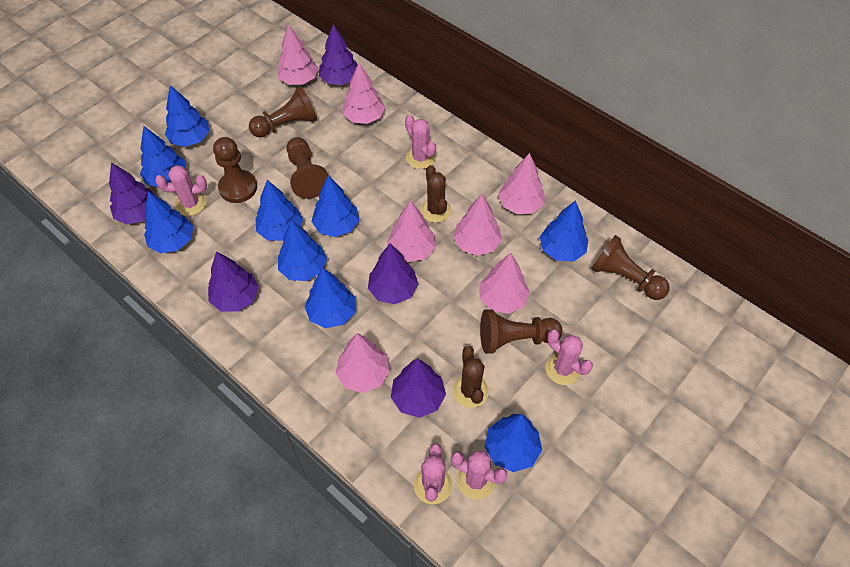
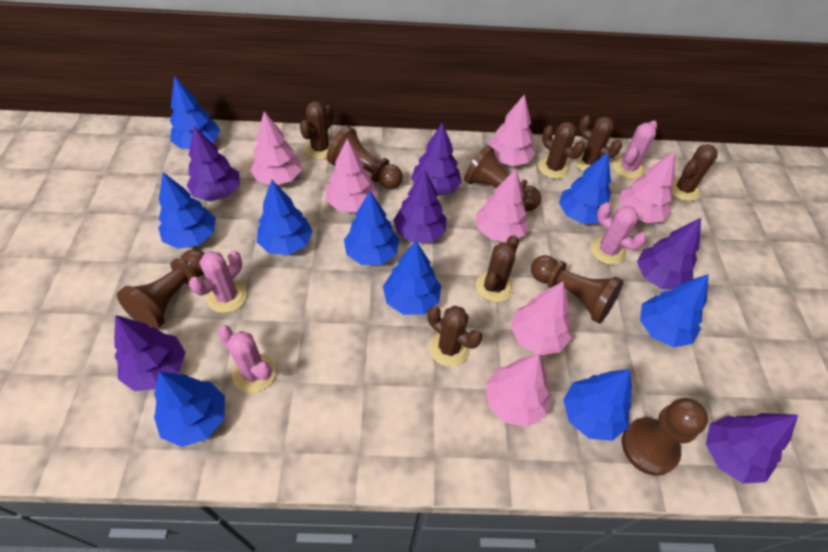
brown cactus: [420,165,452,223] [453,346,489,408] = 2 -> [300,101,333,160] [428,306,482,367] [476,235,519,302] [538,122,585,179] [574,115,622,171] [671,144,717,201] = 6
pink cactus: [155,165,207,216] [405,115,436,169] [414,443,452,504] [451,451,508,500] [546,329,593,385] = 5 -> [189,251,247,313] [217,325,276,393] [590,203,647,265] [613,120,657,179] = 4
purple tree: [109,163,156,224] [208,251,259,312] [319,24,358,85] [368,243,418,304] [391,358,446,418] = 5 -> [114,315,186,391] [186,126,240,201] [393,169,447,243] [411,122,462,196] [637,218,701,290] [706,413,798,484] = 6

